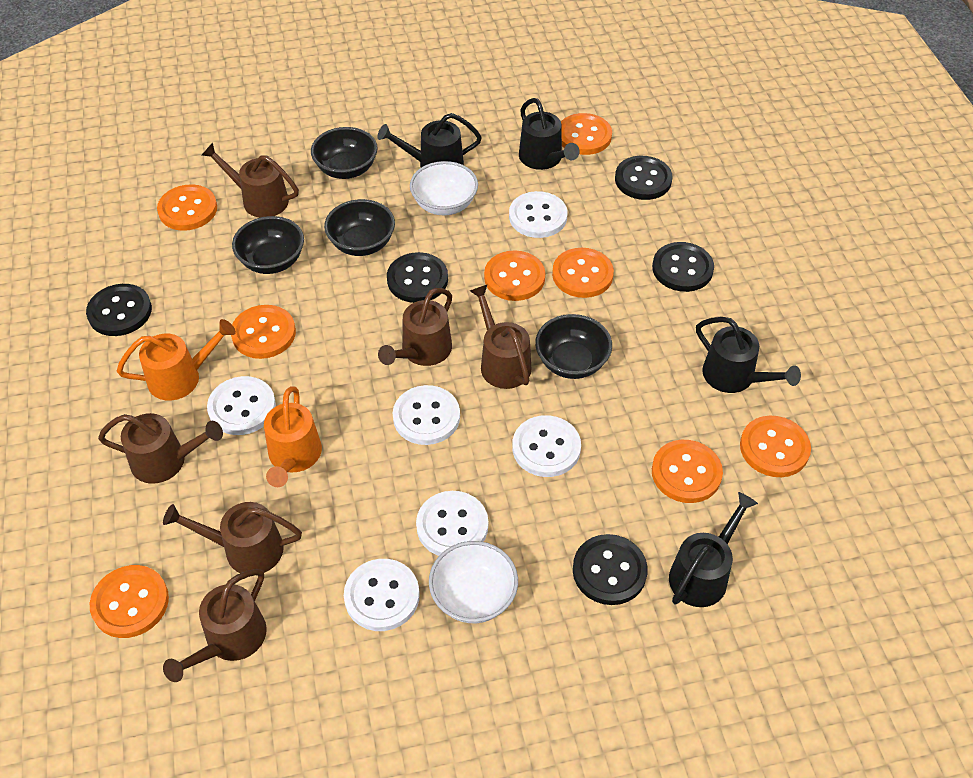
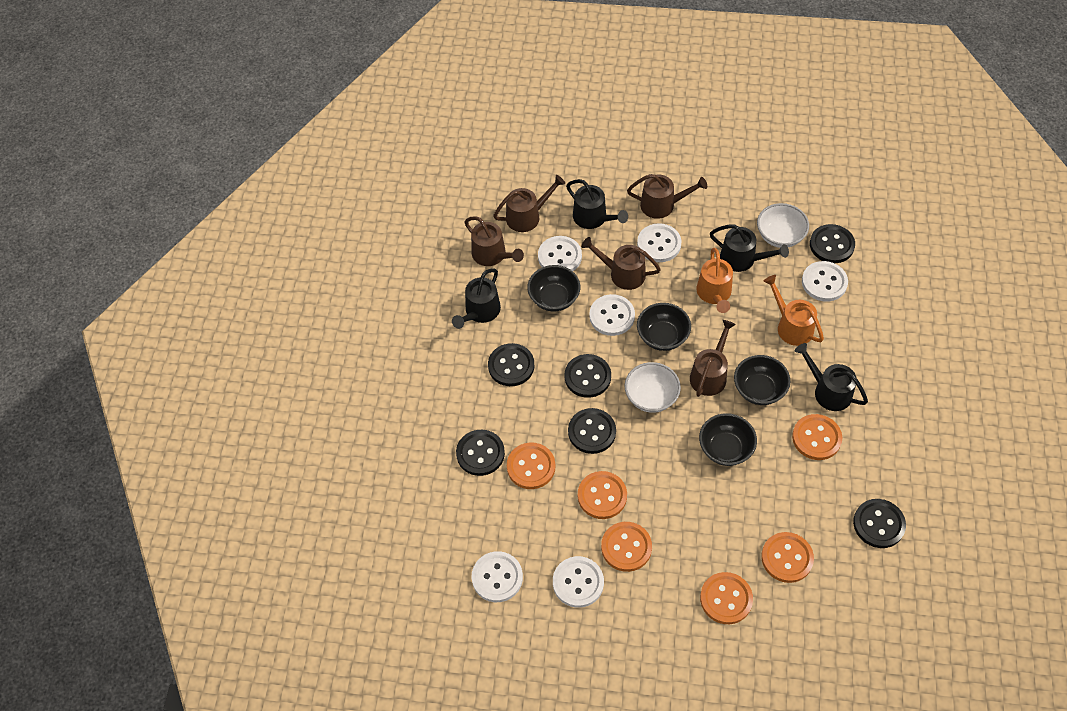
black button: [86,284,152,336] [387,252,448,303] [573,534,648,605] [615,156,673,200] [652,242,714,292] = 5 -> [456,430,505,476] [488,343,534,386] [564,354,611,398] [568,408,616,454] [810,224,855,263] [853,499,906,548] = 6
brown watering can: [98,413,223,484] [163,502,302,573] [163,569,267,682] [202,143,299,218] [378,288,452,366] [470,284,531,389] = 6 -> [464,216,524,266] [493,175,565,232] [581,237,661,290] [627,174,707,219] [690,320,736,397] = 5
orange button: [90,565,169,638] [157,184,217,231] [231,305,296,359] [484,250,545,301] [552,248,614,298] [561,113,612,155] [652,440,723,503] [740,416,811,477] = 8 -> [507,443,555,489] [578,471,627,519] [601,522,652,572] [700,572,753,624] [761,532,814,583] [792,414,842,460] = 6

